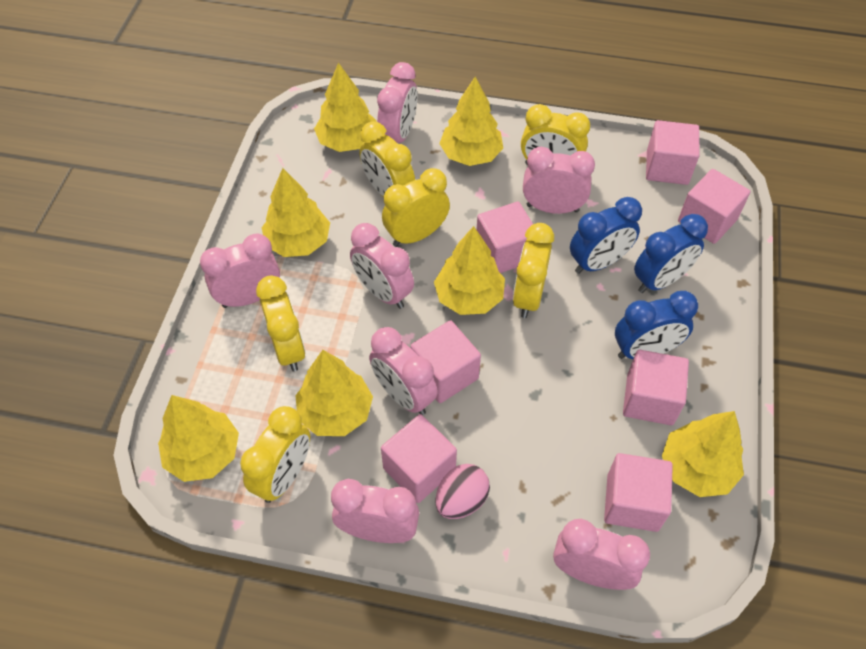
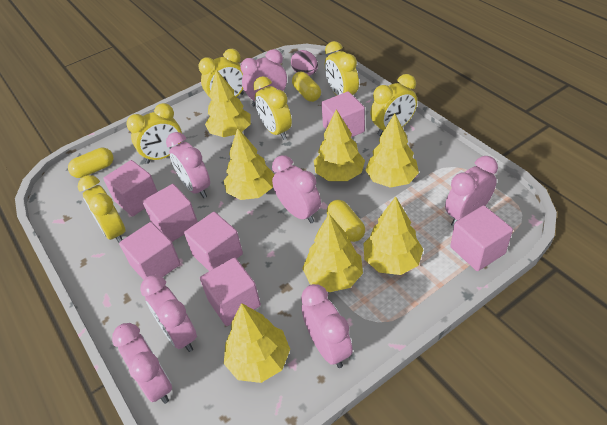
blue clock: [570,197,642,274] [615,291,698,359] [634,214,708,293] = 3 -> none = 0
yellow capsule: none = 0 -> [68,147,113,178] [292,72,321,102] [327,200,365,242] = 3

